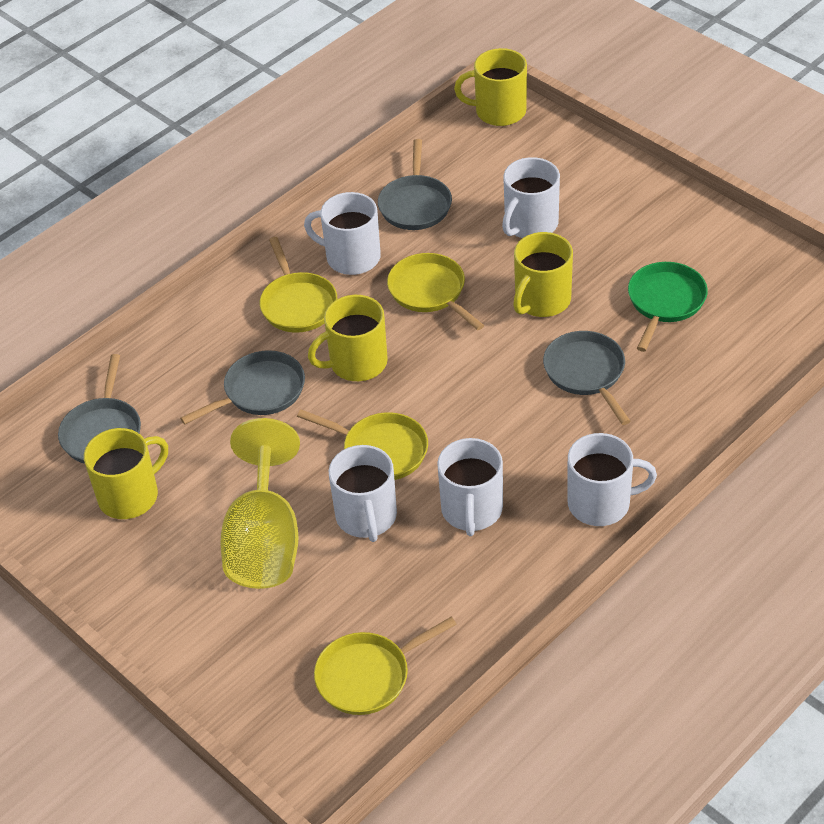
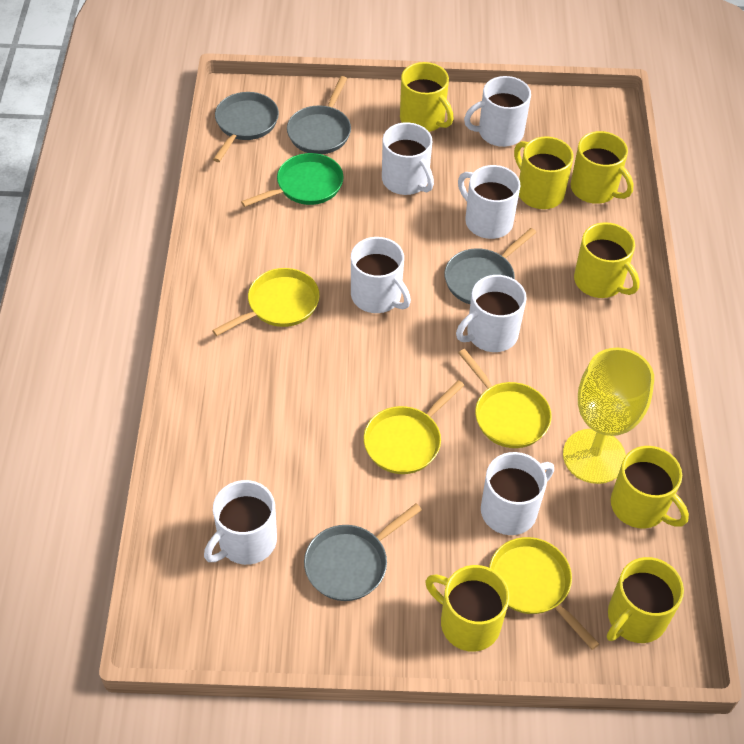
white mug: [304,192,381,275] [329,445,397,542] [437,438,503,536] [502,157,560,238] [568,433,657,526] = 5 -> [204,480,277,565] [351,237,411,313] [382,122,434,195] [456,275,527,352] [458,165,521,239] [464,76,531,147] [481,452,554,535] = 7
yellow mug: [84,428,168,519] [308,295,388,381] [454,48,527,126] [513,232,573,317] = 4 -> [400,62,454,132] [425,565,509,652] [514,136,574,209] [571,131,634,204] [574,222,640,298] [607,557,684,643] [611,446,689,529] = 7

